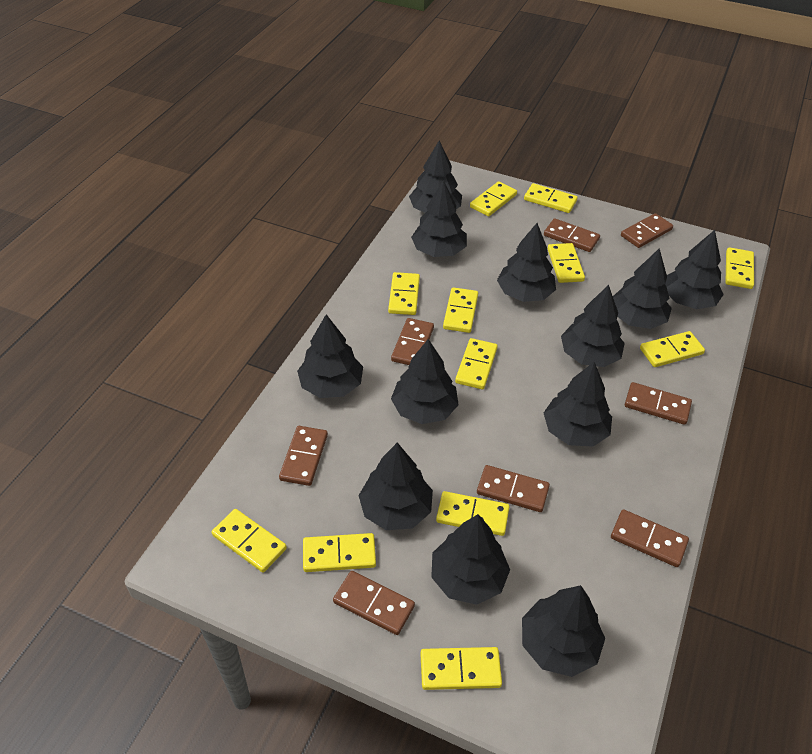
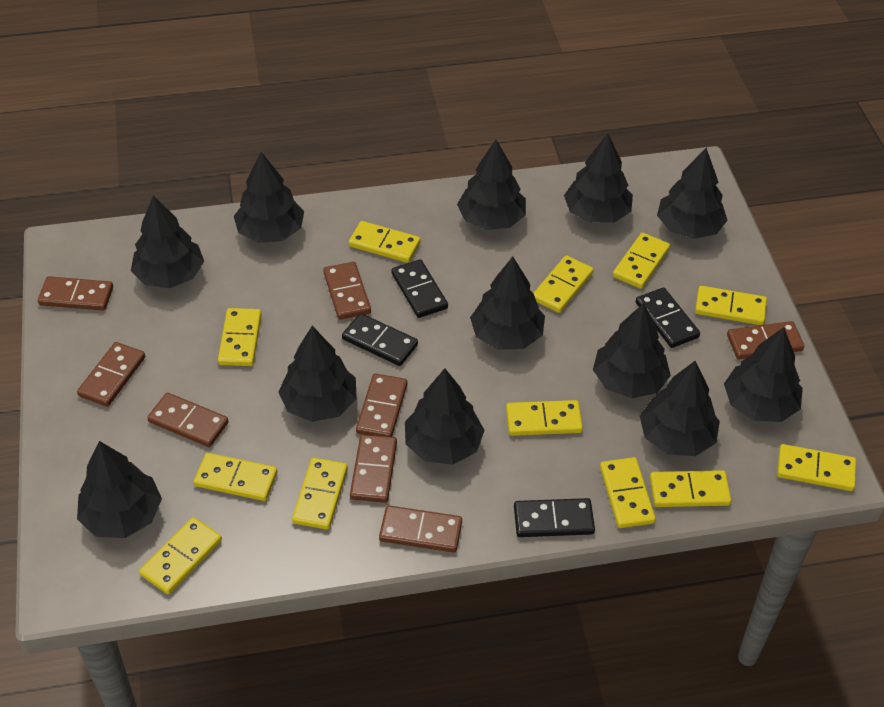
black domino: none = 0 -> [342,313,418,366] [391,259,448,318] [514,498,595,537] [636,287,700,348] = 4

